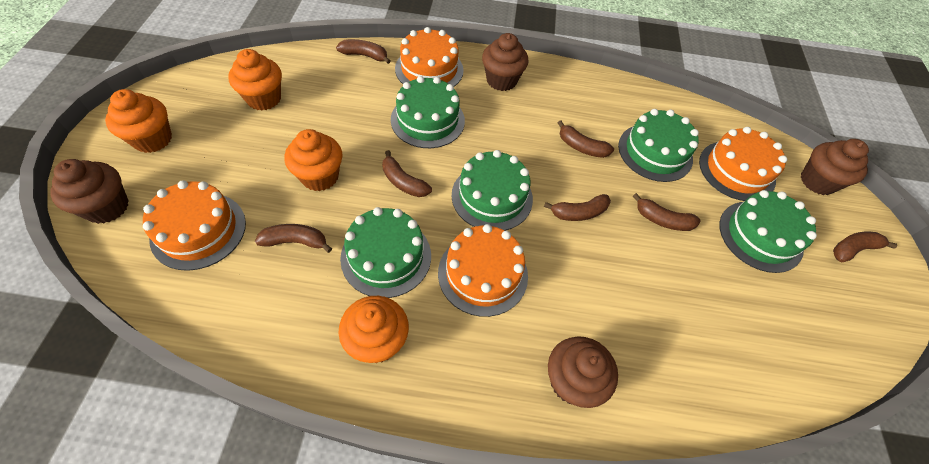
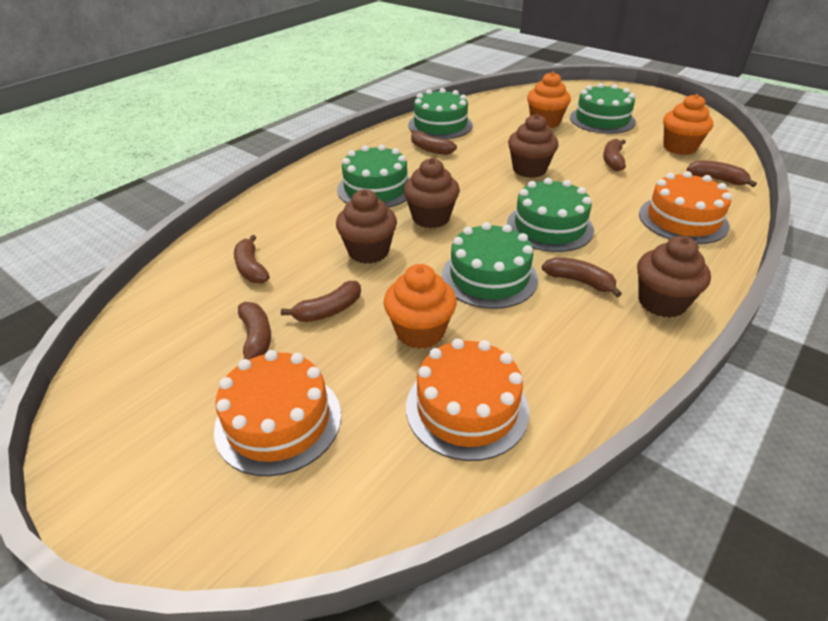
orange cake: [143,180,246,271] [395,27,464,87] [438,224,528,317] [699,127,787,201] = 4 -> [214,350,341,476] [406,338,529,461] [639,171,732,244] = 3
orange cupcake: [105,89,172,153] [228,49,282,111] [285,129,343,191] [339,296,409,363] = 4 -> [384,264,457,349] [527,71,571,128] [663,94,713,155] = 3

